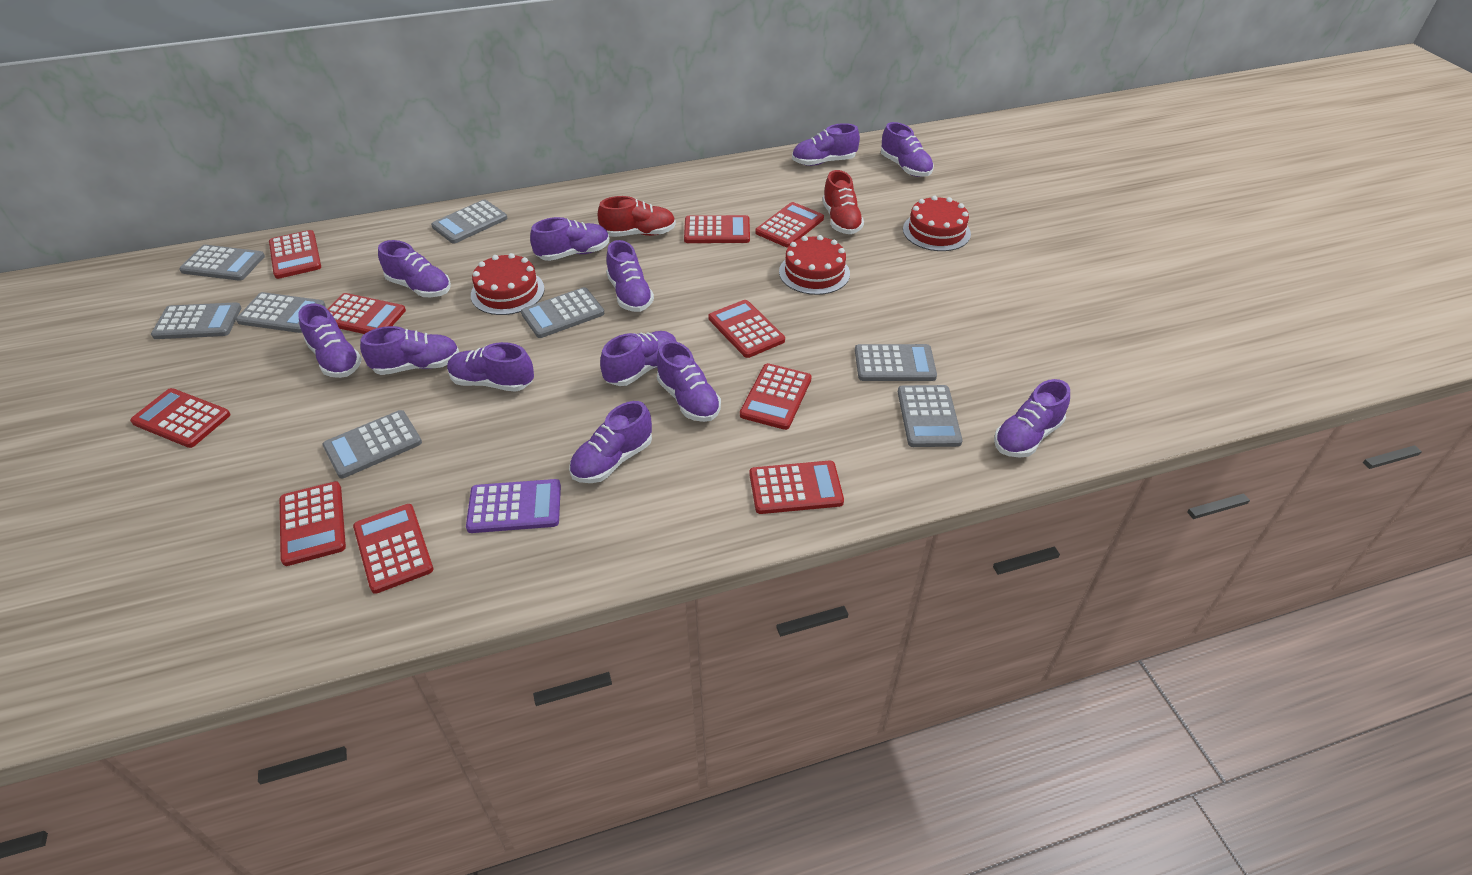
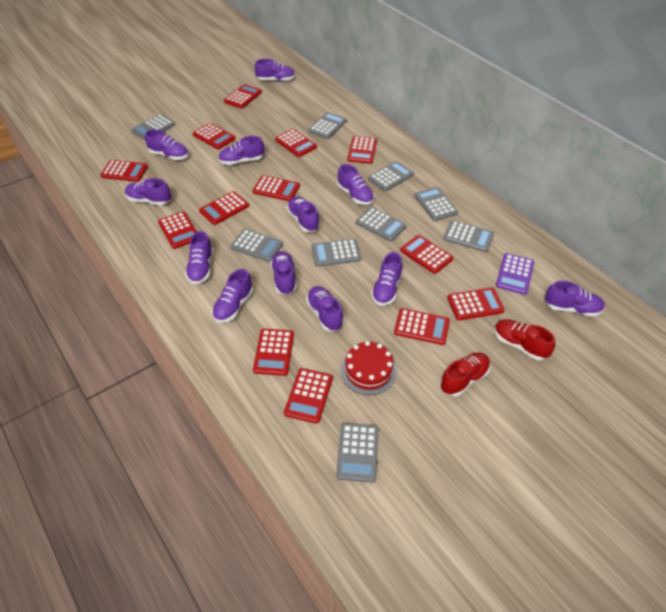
grey calculator: [151,302,241,339] [179,245,265,281] [236,292,326,333] [322,410,422,478] [431,200,507,244] [521,287,605,338] [855,344,937,381] [898,385,963,447] = 8 -> [132,114,175,140] [230,229,283,262] [308,112,347,139] [311,239,361,267] [336,423,379,483] [356,207,407,241] [368,161,414,191] [414,187,458,221] [443,220,494,252] = 9
red cake: [471,253,545,315] [779,235,850,295] [903,196,971,251] = 3 -> [341,341,397,395] = 1
red calculator: [130,388,231,448] [269,230,321,279] [280,481,346,566] [328,293,406,334] [353,504,433,594] [684,215,750,243] [709,300,785,358] [740,363,812,430] [749,461,844,514] [755,202,824,247] = 10 -> [100,160,148,182] [158,212,197,249] [193,123,236,149] [199,191,249,225] [224,84,262,109] [253,175,300,201] [253,329,294,376] [275,129,317,157] [284,368,333,424] [347,136,377,164] [394,308,450,345] [400,235,453,274] [447,288,505,320] = 13

